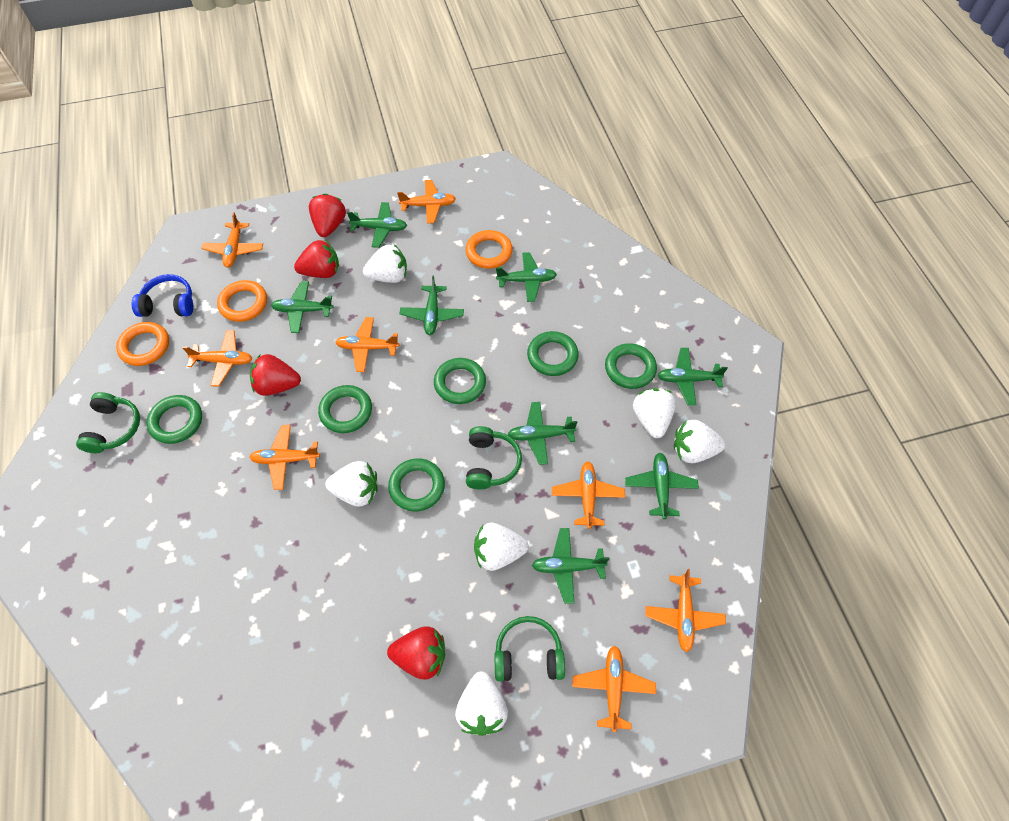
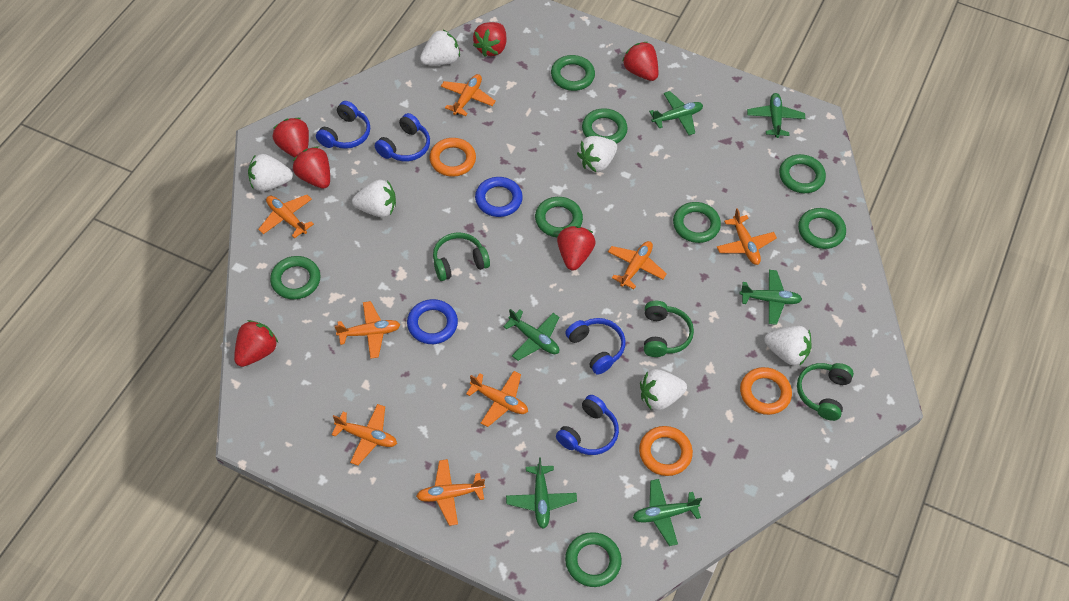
blue headphones: [132,274,193,317] = 1 -> [316,101,370,149] [375,113,430,161] [556,395,619,455] [565,318,625,375] = 4
blue ring: none = 0 -> [407,299,458,344] [475,177,523,217] = 2
green plane: [271,281,333,333] [347,202,407,248] [400,276,464,335] [496,252,557,302] [508,402,578,465] [532,528,609,604] [625,453,699,519] [658,348,728,406] = 8 -> [503,309,559,361] [506,457,577,529] [633,479,702,546] [649,91,703,135] [740,270,802,325] [747,93,805,138] = 6
green ring: [146,395,202,444] [318,385,372,433] [388,458,445,511] [434,358,486,404] [527,331,579,376] [605,343,657,389] = 6 -> [270,256,321,300] [535,197,583,237] [551,55,595,91] [565,532,622,587] [582,108,628,144] [673,202,721,243] [779,154,826,193] [798,208,846,249] = 8
red strawberry: [250,354,301,396] [294,240,339,278] [309,194,346,237] [387,626,445,680] = 4 -> [234,320,278,367] [273,118,309,158] [293,147,330,189] [473,22,506,57] [557,226,596,270] [622,42,658,81] = 6

